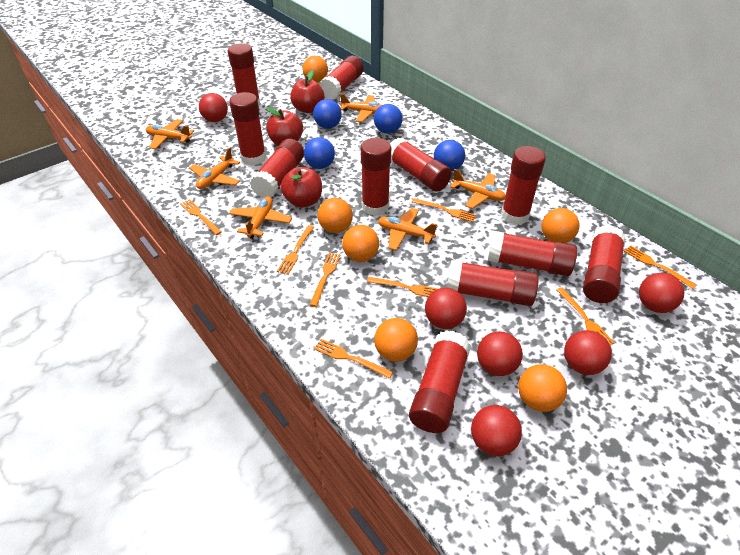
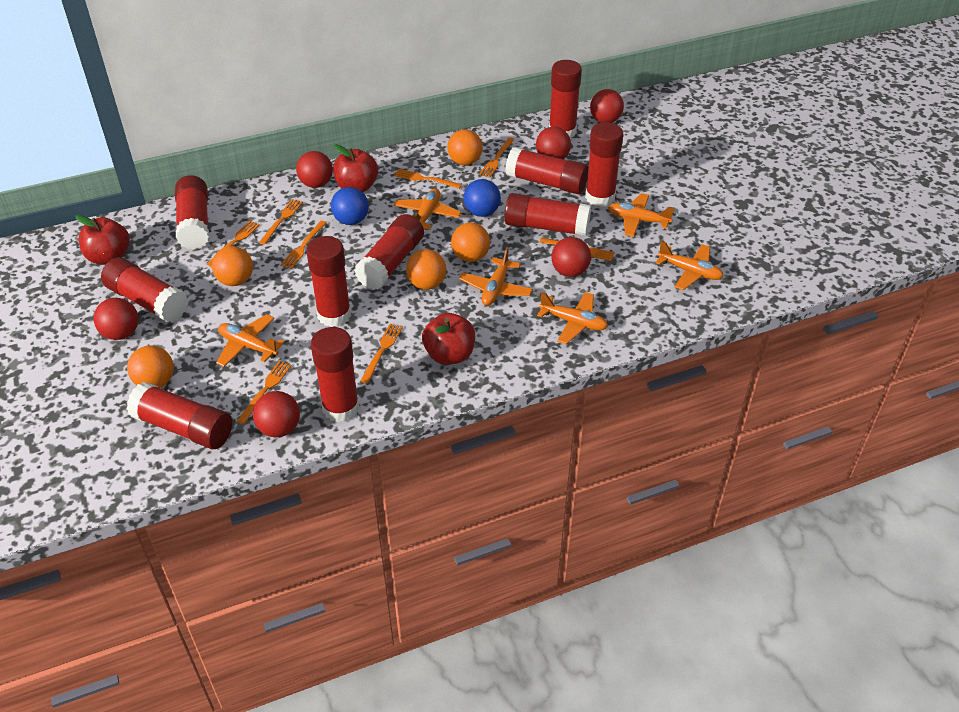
blue ball: [304,137,335,169] [313,99,342,129] [374,104,403,134] [434,140,465,171] = 4 -> [331,187,369,225] [463,179,501,217] = 2
orange ball: [302,56,328,83] [317,198,353,233] [342,225,379,262] [374,318,418,362] [518,364,567,412] [542,208,579,243] = 6 -> [127,345,174,388] [212,246,253,286] [406,249,446,290] [447,129,483,165] [451,223,490,262] = 5
red glue stick: [228,43,260,106] [229,92,266,165] [250,139,304,198] [320,56,364,100] [361,138,391,216] [390,137,452,192] [409,330,471,433] [447,260,539,306] [488,231,577,276] [501,146,546,225] [583,226,625,303] = 11 -> [101,257,188,322] [127,382,232,449] [175,175,209,250] [306,236,351,327] [311,327,359,422] [354,214,424,290] [504,193,591,236] [505,147,589,194] [549,60,582,139] [585,122,623,207] = 10

